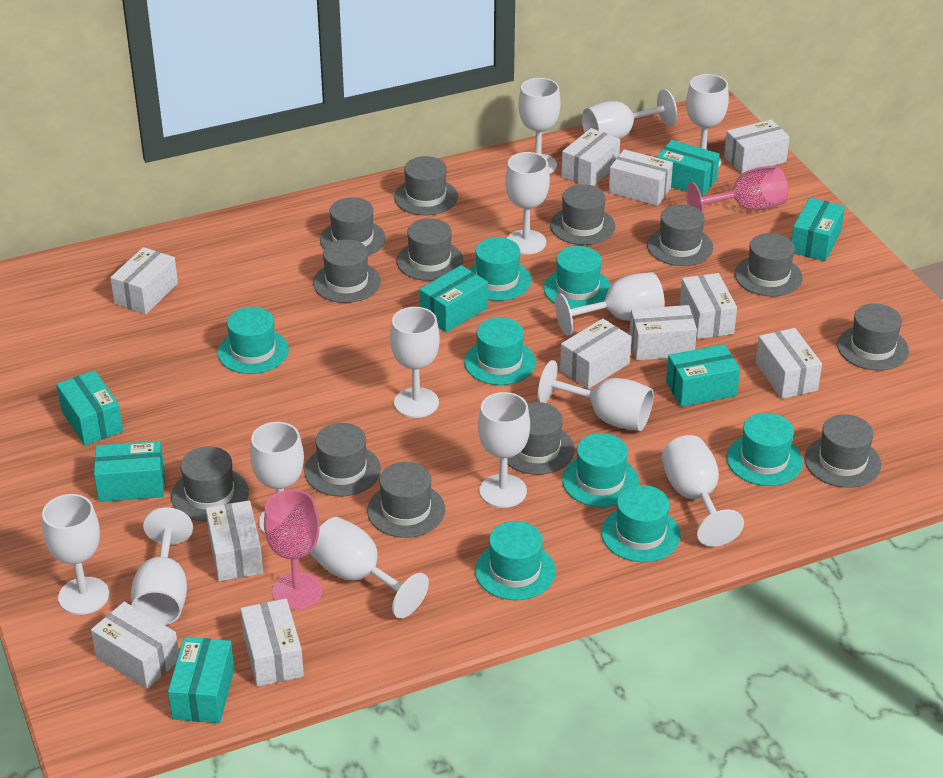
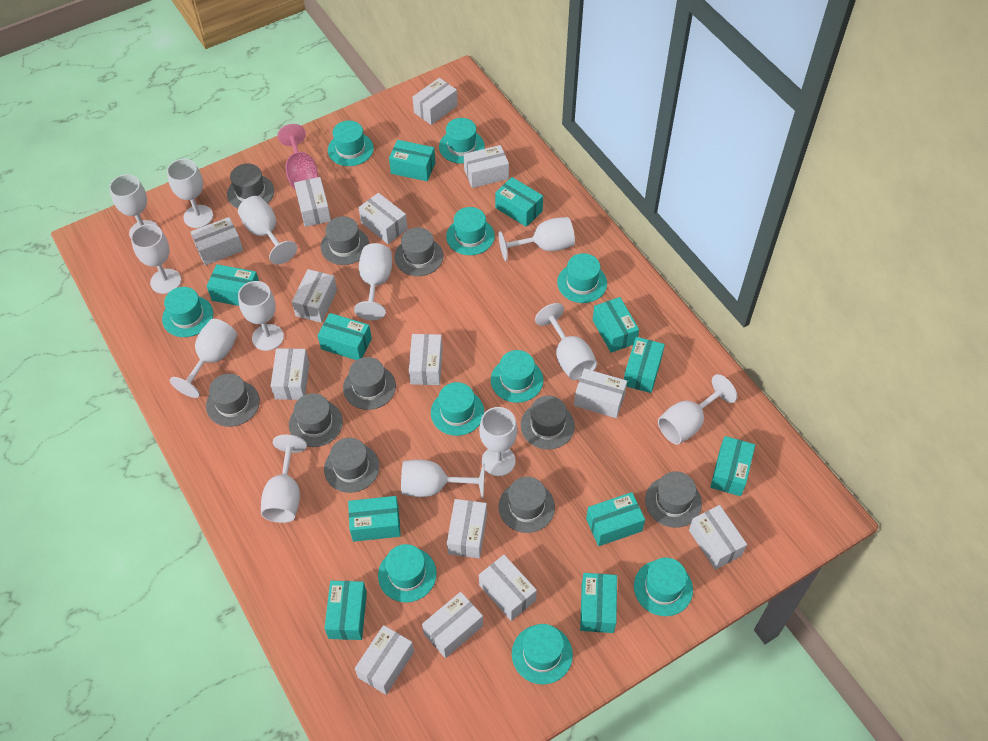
grey hat: [171,446,249,522] [304,423,381,497] [313,239,381,303] [320,197,386,256] [367,462,445,538] [394,156,458,215] [397,218,463,281] [507,402,575,475] [550,184,615,245] [647,204,713,266] [735,233,803,296] [805,414,881,488] [837,303,909,371] = 13 -> [206,374,260,427] [227,163,274,209] [289,393,343,447] [321,216,369,265] [324,438,379,493] [343,357,396,410] [395,227,444,276] [498,477,555,533] [521,396,575,450] [645,471,702,528] = 10
pink goblet: [264,489,323,610] [686,166,788,214] = 2 -> [277,124,318,190] = 1
turquoise box: [56,370,123,446] [94,441,165,502] [168,637,235,723] [419,265,488,333] [657,140,720,197] [666,344,740,407] [791,198,845,261] = 7 -> [207,264,259,306] [318,313,372,360] [324,581,367,640] [348,496,401,542] [389,140,435,181] [495,177,543,227] [580,573,617,633] [586,492,645,546] [593,297,639,353] [624,337,665,393] [710,436,755,496] = 11
turquoise hat: [218,307,289,374] [464,317,536,385] [469,237,531,301] [475,521,556,600] [544,246,611,309] [562,433,639,507] [601,485,681,562] [727,413,803,486] = 8 -> [162,287,213,337] [328,120,374,166] [378,544,437,602] [431,382,484,436] [439,118,485,164] [446,207,495,255] [491,350,543,403] [512,624,573,685] [557,253,607,303] [634,558,693,616] = 10
white box: [91,602,179,689] [110,247,178,314] [206,500,263,581] [240,598,304,687] [560,318,632,389] [561,128,620,186] [609,149,673,206] [629,305,697,360] [680,273,737,339] [724,120,790,174] [756,328,822,399] = 11 -> [191,217,243,265] [271,348,309,400] [292,269,337,323] [294,177,331,227] [355,625,414,695] [359,193,408,244] [409,334,443,385] [413,78,458,125] [422,592,483,658] [447,499,487,558] [464,145,509,188] [479,555,537,621] [574,368,627,418] [689,505,747,570] = 14

